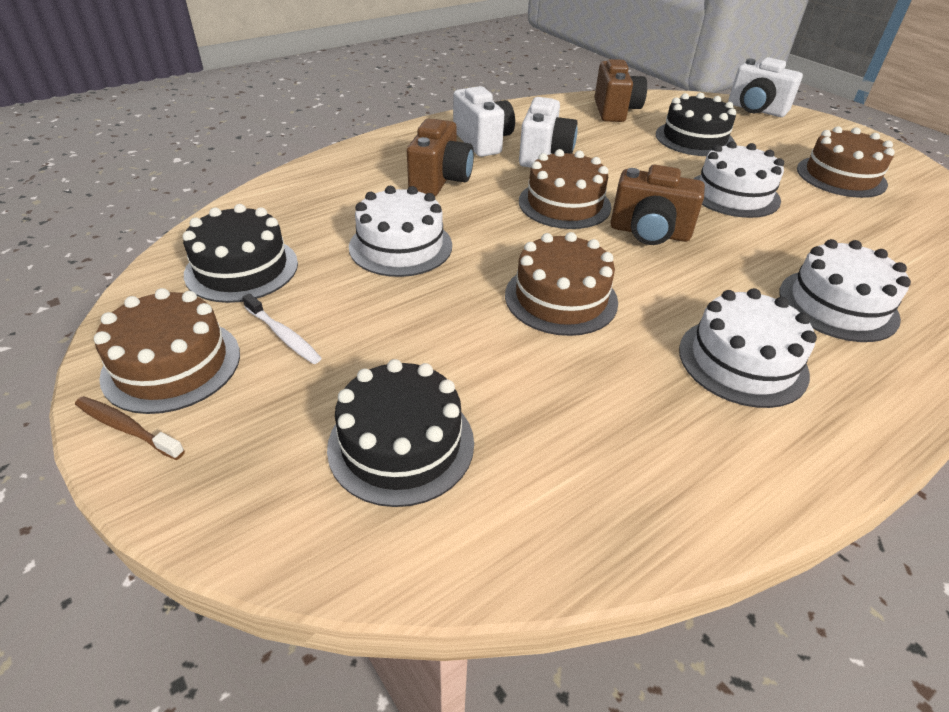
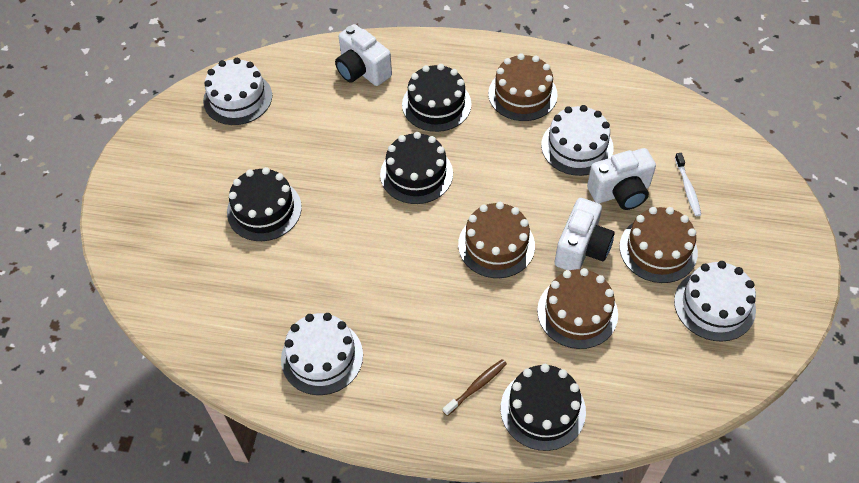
black cake: [183,204,298,303] [327,359,474,507] [656,93,736,156] = 3 -> [227,167,302,241] [380,132,453,204] [402,64,471,132] [501,364,586,451] = 4
brown camera: [407,119,474,196] [595,59,647,122] [610,165,705,245] = 3 -> none = 0

